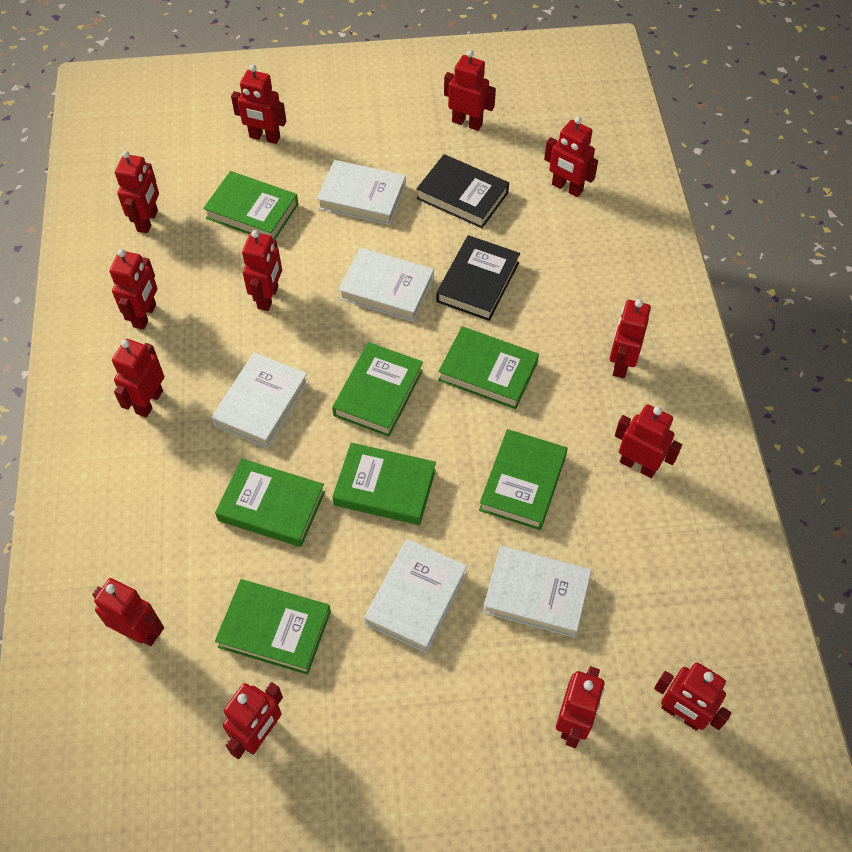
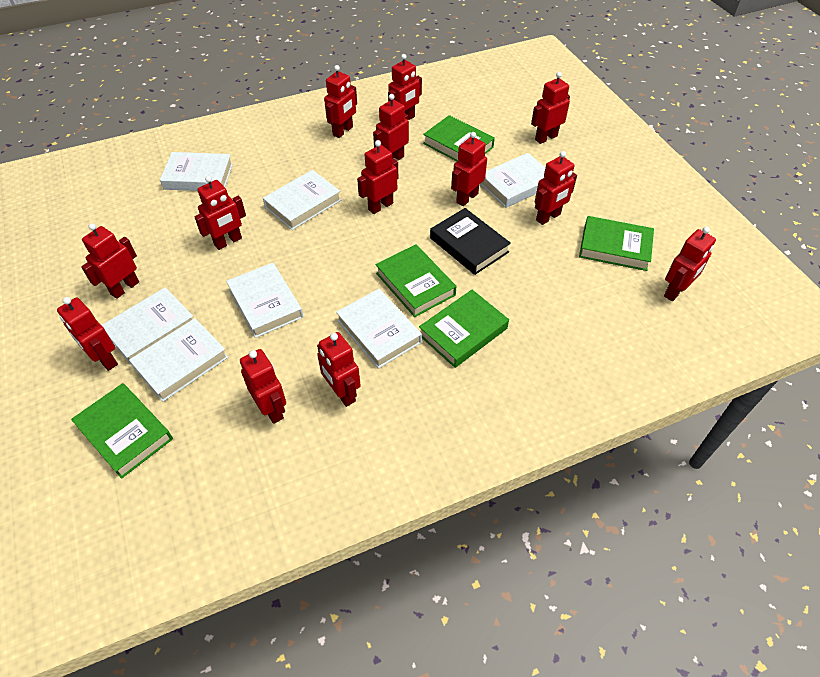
black book: [417,154,509,228] [436,235,520,321] = 2 -> [430,208,511,275] = 1
green book: [203,171,298,240] [215,458,325,547] [215,579,331,675] [332,342,423,437] [332,443,436,525] [438,326,539,409] [479,429,568,530] = 7 -> [71,383,173,479] [376,244,456,317] [419,290,509,368] [423,115,495,161] [579,216,654,271] = 5
white book: [211,352,309,448] [317,160,406,225] [338,247,434,322] [364,539,467,653] [483,546,591,638] = 5 -> [101,287,193,366] [129,318,228,402] [160,152,233,191] [226,262,303,338] [263,170,341,230] [336,288,422,369] [480,153,546,208] = 7

